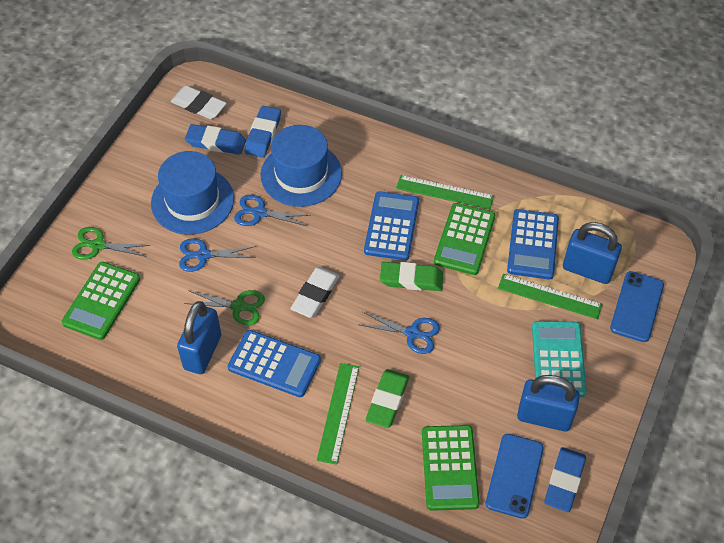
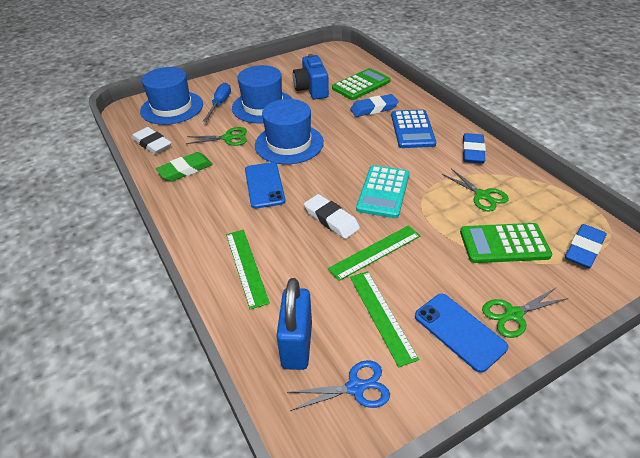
blue calculator: [228,330,321,397] [364,191,419,260] [507,209,559,279] = 3 -> [391,109,436,148] = 1
blue camera: none = 0 -> [293,54,329,100] = 1
blue hat: [151,151,234,234] [260,125,342,207] = 2 -> [140,67,203,125] [232,65,292,123] [255,99,324,164] = 3
blue padlock: [177,301,221,374] [517,375,580,432] [563,222,622,284] = 3 -> [276,278,312,370] = 1
blue scissors: [179,238,256,272] [234,195,311,226] [360,312,440,354] = 3 -> [287,360,390,411] = 1
blue screwdriver: none = 0 -> [203,82,231,122] = 1
green calculator: [62,262,140,340] [422,425,480,511] [434,203,495,275] = 3 -> [332,68,390,100] [460,223,552,263] = 2
green eraser: [366,369,409,428] [380,262,443,291] = 2 -> [156,152,213,182] = 1
green scissors: [72,227,151,260] [184,290,265,325] = 2 -> [186,127,247,146] [442,169,509,212] [482,288,569,338] = 3

